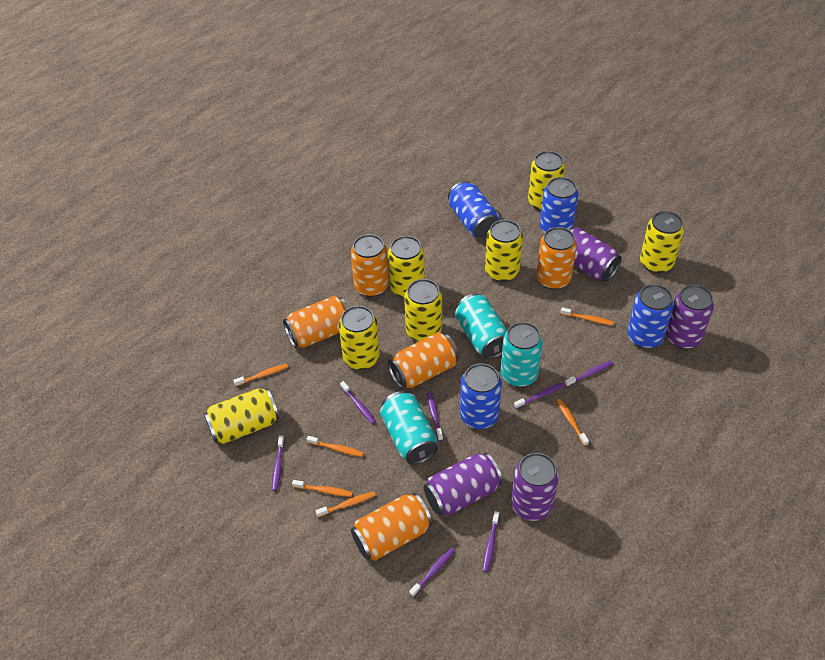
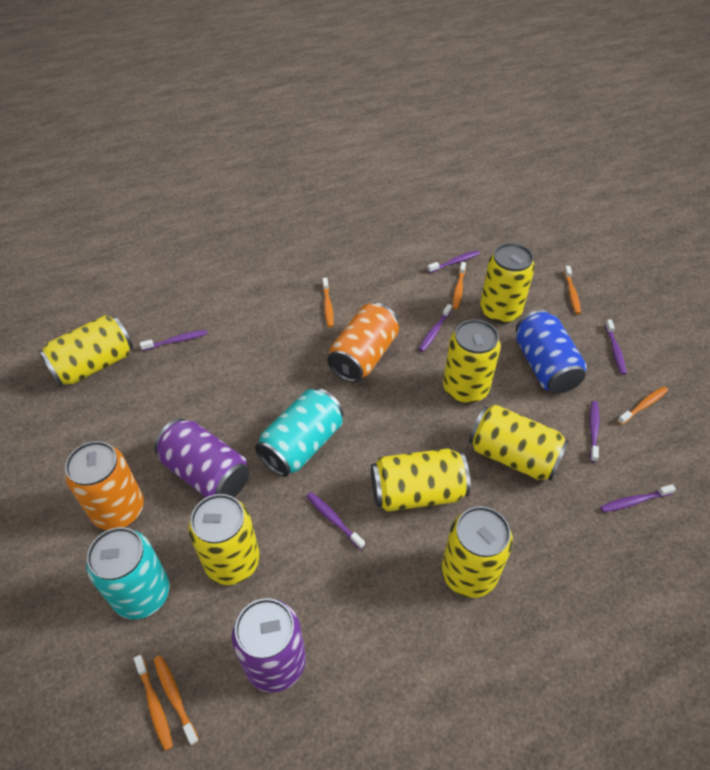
blue can: [448,181,499,238] [460,363,502,429] [540,177,578,233] [627,284,674,348] = 4 -> [516,310,587,394] = 1
orange can: [283,296,349,348] [351,234,389,297] [351,493,432,560] [388,332,459,389] [536,227,577,290] = 5 -> [65,441,144,530] [327,303,399,382] = 2
purple can: [424,453,502,516] [511,453,559,521] [568,227,622,282] [666,285,714,349] = 4 -> [154,418,249,497] [232,598,306,693] = 2
turquoise can: [380,391,438,465] [455,294,508,359] [501,322,543,387] = 3 -> [86,527,170,619] [255,388,343,477] = 2

